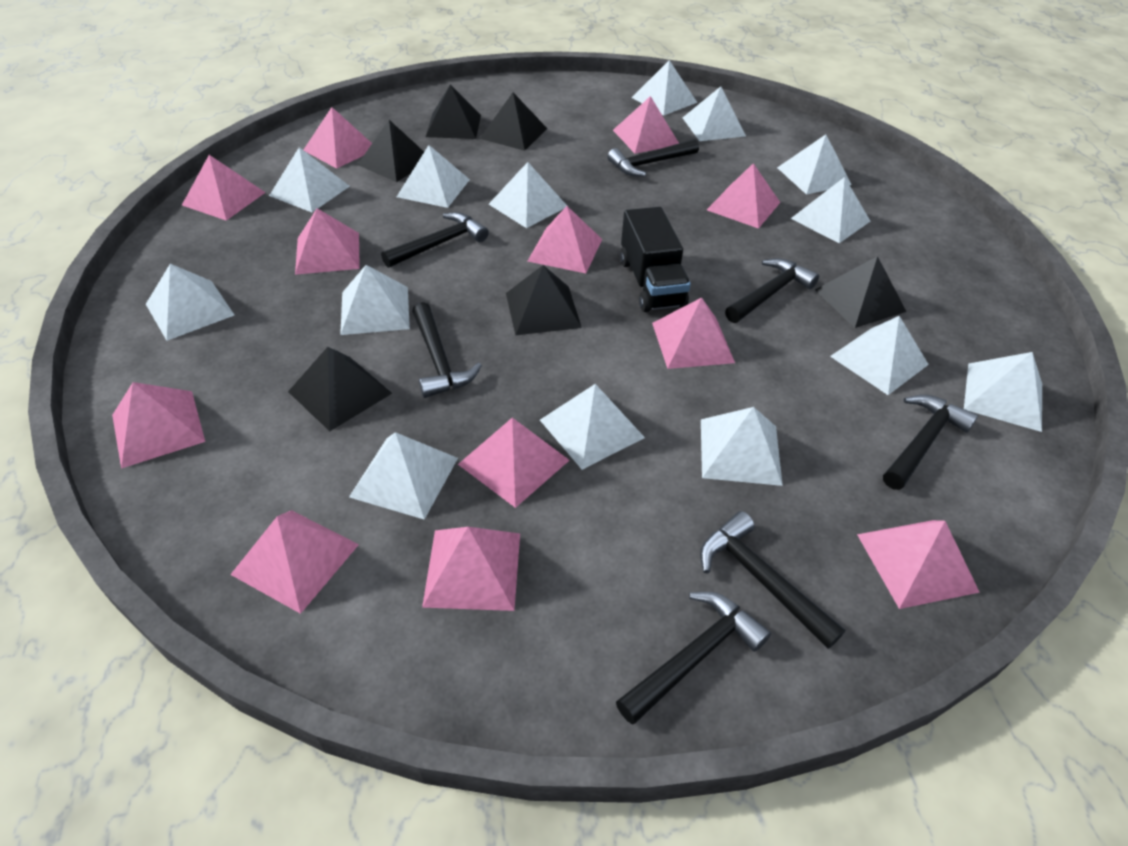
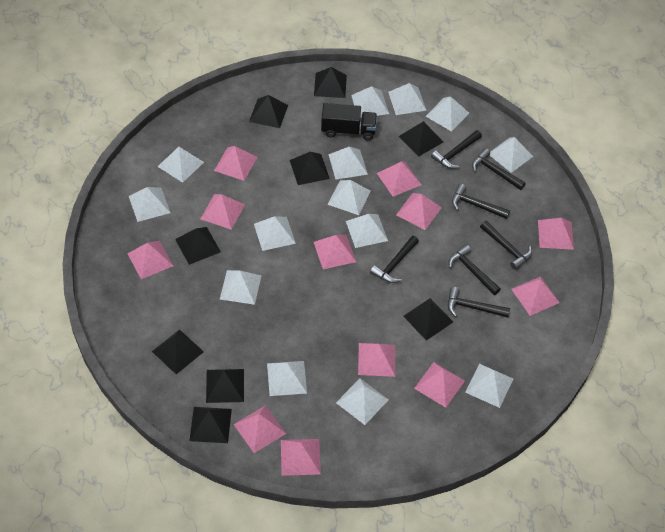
black pyramid: [288,347,392,431] [357,120,424,182] [426,84,481,139] [480,92,547,151] [506,265,582,335] [815,256,907,328] = 6 -> [152,329,204,374] [175,227,221,265] [189,407,232,443] [206,369,244,403] [249,95,288,128] [290,152,330,185] [314,67,347,98] [399,121,443,156] [403,298,453,341] = 9

